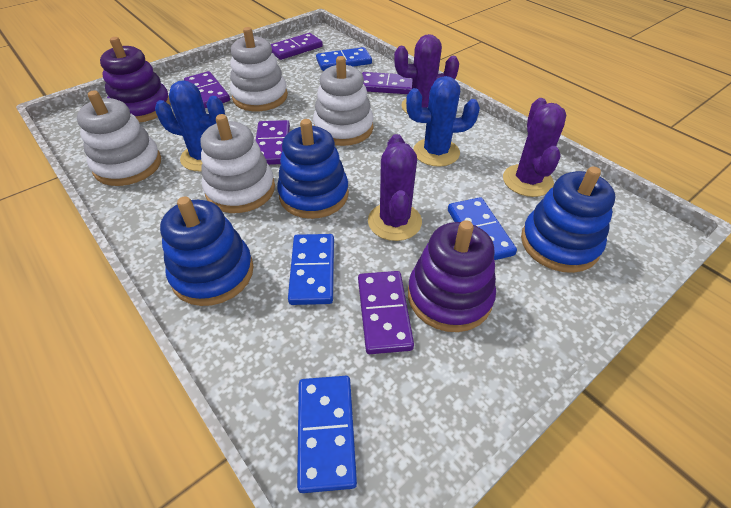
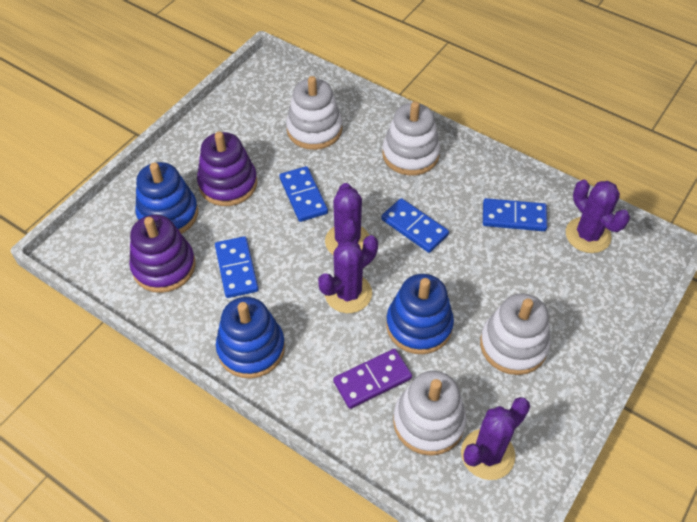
blue cactus: [155,80,225,171] [406,76,480,167] = 2 -> none = 0
purple cactus: [368,134,422,241] [394,34,459,114] [503,98,566,197] = 3 -> [318,235,378,313] [325,183,370,255] [461,397,530,480] [566,180,630,253] = 4
purple domino: [184,71,230,108] [256,120,290,165] [271,33,323,60] [358,271,414,354] [362,72,413,94] = 5 -> [333,349,412,409] = 1

